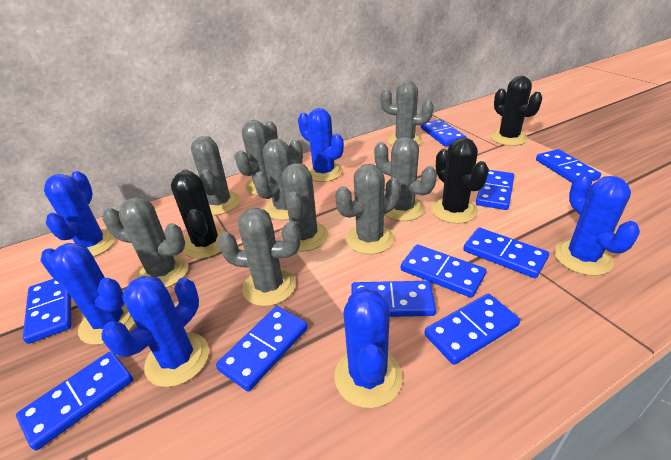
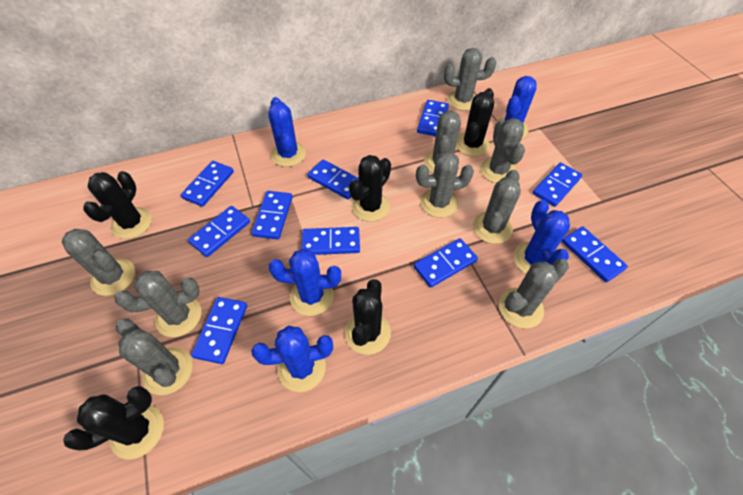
black cactus: [171,169,226,259] [431,137,489,224] [491,76,542,146] = 3 -> [63,386,164,460] [83,171,152,239] [345,279,391,355] [349,155,391,222] [456,88,494,157] = 5
blue cactus: [40,243,135,345] [44,171,116,257] [102,276,209,387] [298,108,344,182] [334,287,402,408] [554,173,640,276] = 6 -> [251,325,333,392] [268,97,306,167] [268,249,341,316] [495,76,537,138] [514,200,570,274] = 5

